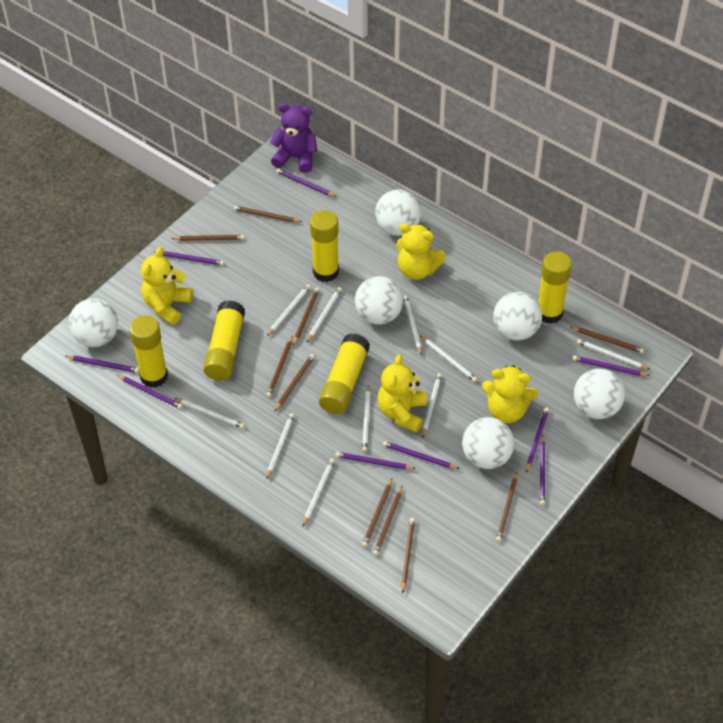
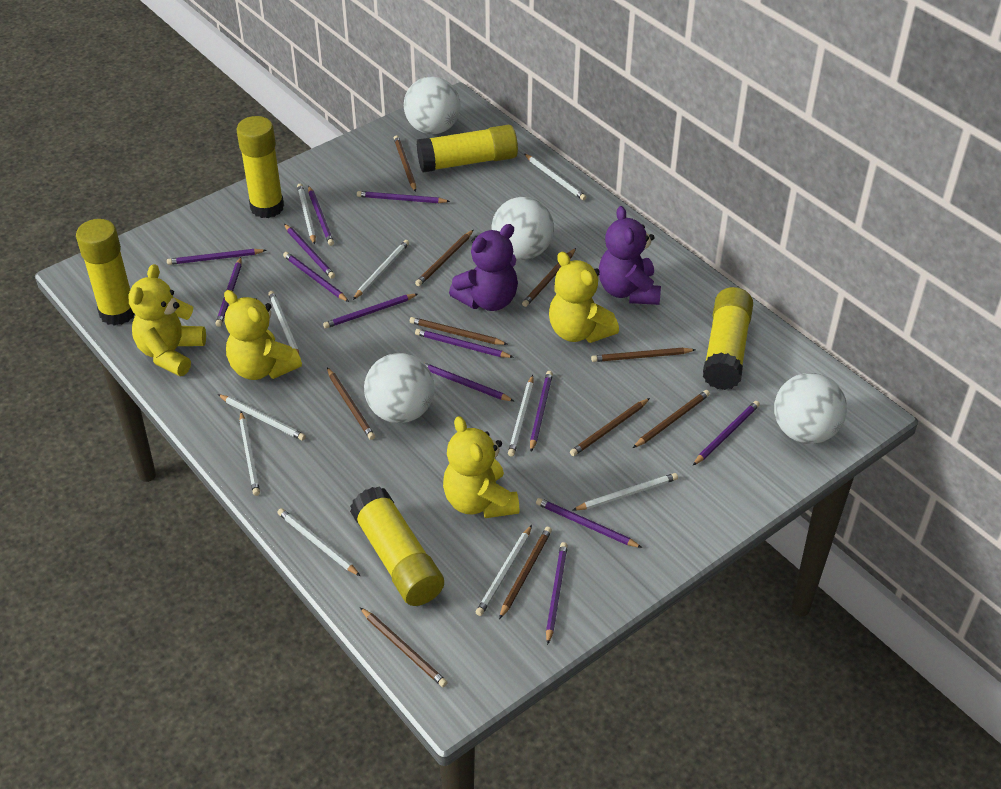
purple pencil: [66,355,139,373] [117,375,182,409] [153,251,224,265] [276,169,337,197] [336,452,416,470] [383,441,459,469] [526,408,549,473] [540,435,545,505] [572,355,650,376] = 9 -> [167,249,267,265] [215,257,242,327] [283,252,349,302] [284,224,335,279] [308,186,334,246] [323,294,418,329] [357,191,450,203] [415,329,514,358] [423,362,514,401] [530,371,553,452] [536,498,642,548] [546,542,568,645] [693,401,760,465] = 13
purple teddy bear: [269,103,317,173] = 1 -> [449,224,518,311] [599,206,661,305] = 2
white ball: [69,299,118,347] [355,276,403,325] [375,189,421,236] [462,417,514,469] [493,292,542,340] [574,369,625,419] = 6 -> [364,353,435,423] [404,76,460,134] [491,197,554,260] [774,373,847,444] = 4

